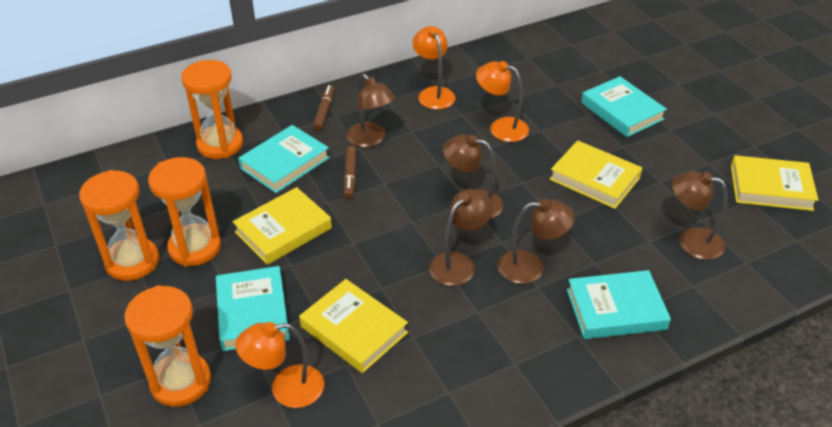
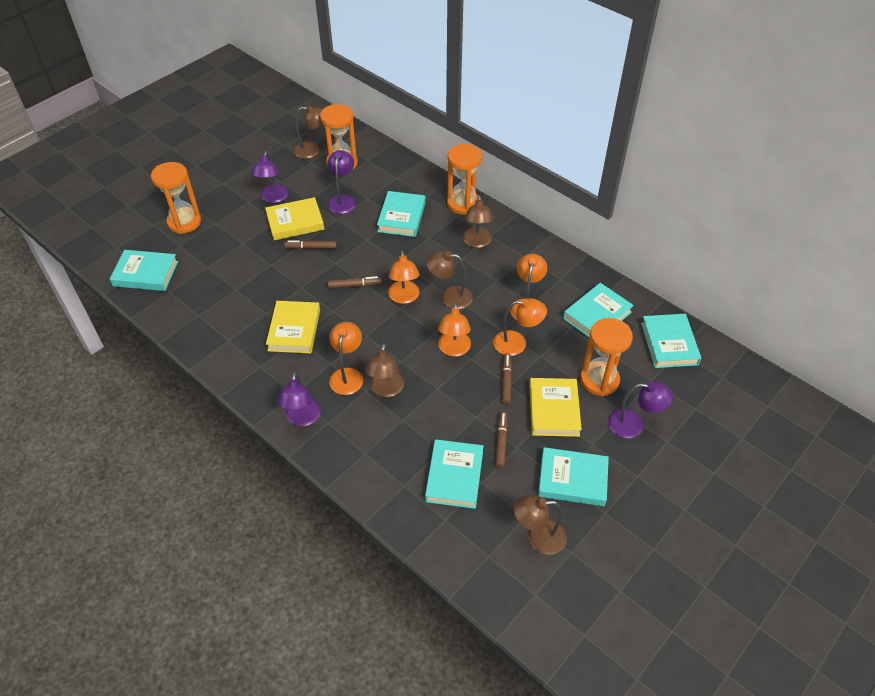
brown marker: [313,85,334,131] [344,146,356,199] = 2 -> [284,240,337,249] [328,276,382,289] [495,412,508,468] [502,353,512,405] = 4
orange lamp: [235,322,324,408] [413,26,455,109] [476,61,529,142] = 3 -> [329,322,363,395] [388,250,419,304] [438,302,471,356] [493,298,547,356] [510,254,547,320] = 5
purple lamp: none = 0 -> [251,151,289,203] [277,372,321,426] [327,150,356,214] [608,381,673,438] = 4
turquoise book: [216,266,290,351] [238,125,330,193] [567,270,671,339] [581,76,667,137] = 4 -> [110,250,178,291] [377,191,425,237] [425,439,484,509] [538,447,609,506] [563,283,634,337] [641,314,701,368] = 6
yellow book: [233,187,332,265] [299,279,408,373] [550,140,642,209] [731,155,818,211] = 4 -> [265,197,324,240] [266,301,320,353] [529,378,582,437] = 3

